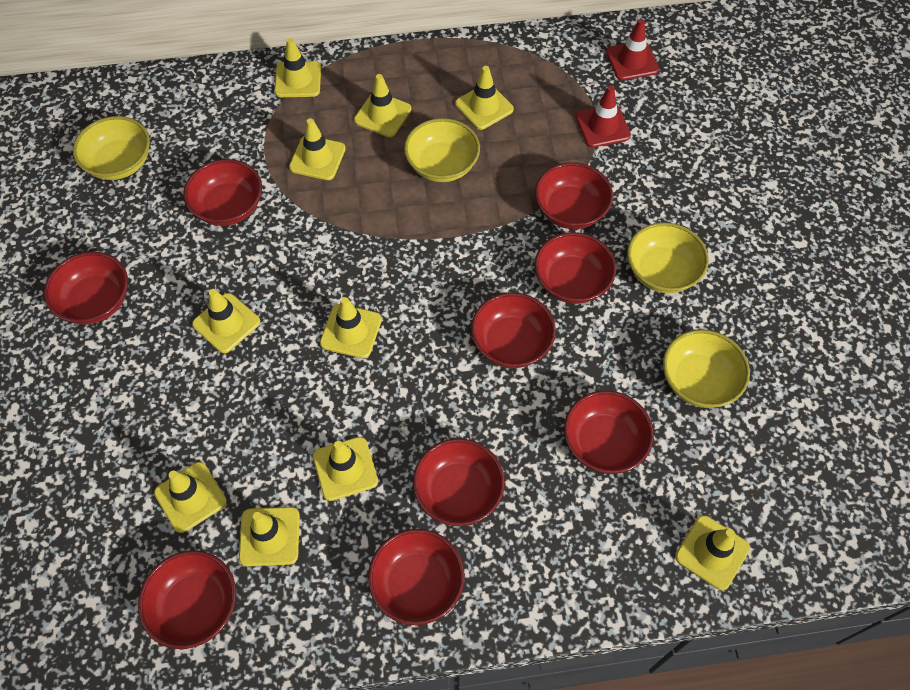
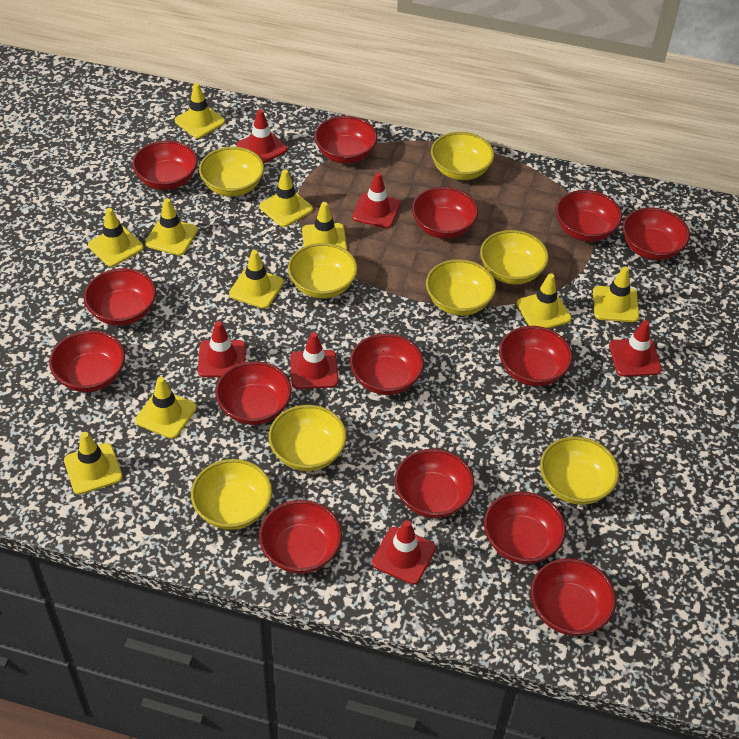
red bowl: [44,252,128,324] [138,550,236,649] [184,159,262,226] [368,529,465,625] [413,438,505,526] [471,293,556,368] [534,232,616,304] [535,162,613,229] [564,390,654,474] = 9 -> [49,330,125,392] [84,268,156,326] [132,140,198,190] [215,361,292,425] [259,500,342,574] [314,116,378,164] [350,334,424,395] [395,449,474,518] [412,187,478,239] [484,491,566,564] [499,326,573,386] [531,558,616,636] [556,190,622,242] [622,207,690,260] = 14
red traffic cone: [576,86,631,148] [606,19,659,80] = 2 -> [198,321,246,377] [237,109,287,163] [290,332,338,389] [352,172,401,228] [372,520,436,585] [609,320,662,377] = 6
yellow bowl: [73,116,150,180] [404,118,480,182] [627,222,709,293] [663,330,750,408] = 4 -> [191,459,272,530] [199,147,264,197] [269,405,347,471] [288,243,358,299] [426,259,496,316] [431,132,494,180] [480,230,549,284] [540,436,619,505] = 8

